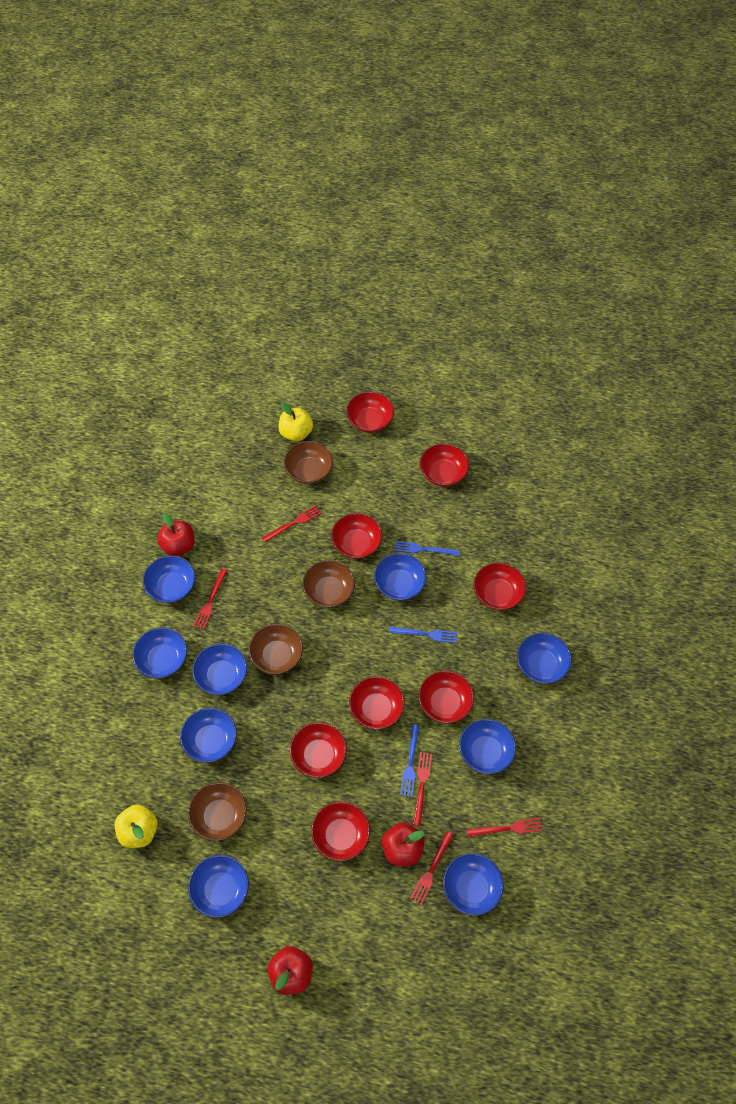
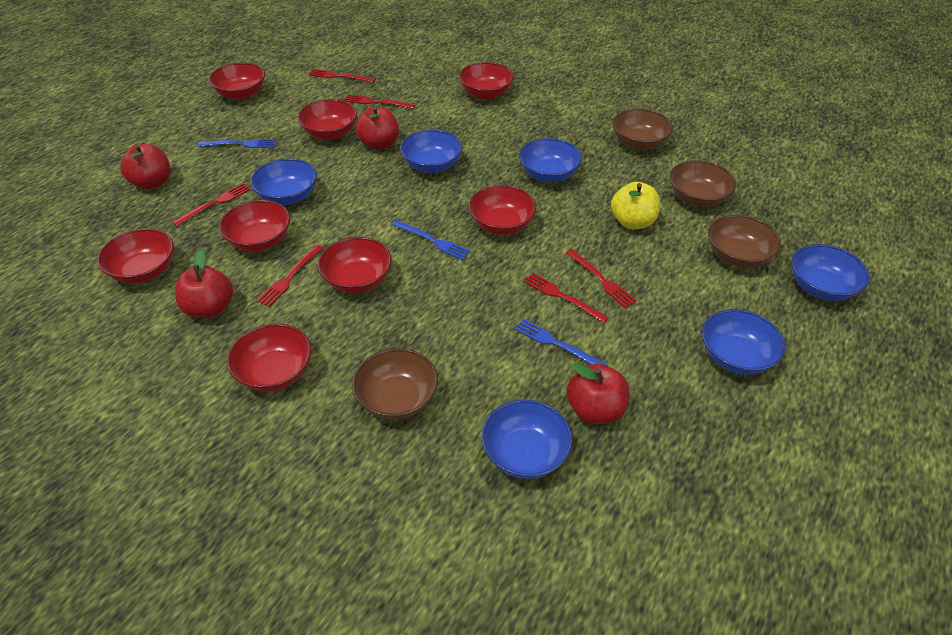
blue bowl: [133,628,187,678] [143,555,195,603] [180,708,237,763] [188,855,249,918] [192,643,247,695] [374,553,426,601] [443,853,504,916] [459,719,516,774] [517,633,572,684] = 9 -> [251,158,317,205] [400,130,462,173] [481,400,573,479] [519,138,582,182] [702,309,786,375] [792,244,870,301] = 6
red apple: [157,513,194,556] [268,946,313,995] [382,822,425,866] = 3 -> [121,144,171,190] [175,249,233,318] [355,106,399,150] [567,363,629,424] = 4
red fork: [193,569,227,630] [262,505,321,542] [410,831,454,905] [413,752,432,826] [467,818,542,837] = 5 -> [172,183,251,226] [257,245,323,307] [309,69,375,83] [344,94,415,109] [524,273,609,323] [566,249,637,308] = 6
yellow apple: [114,805,158,848] [279,403,313,442] = 2 -> [611,182,660,229] = 1

